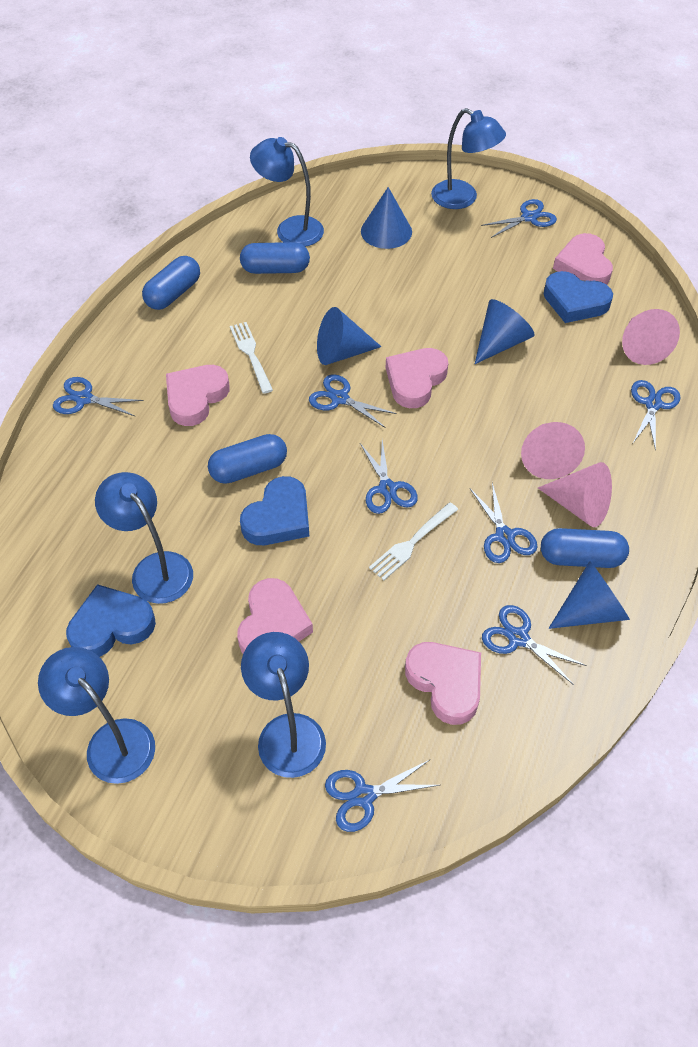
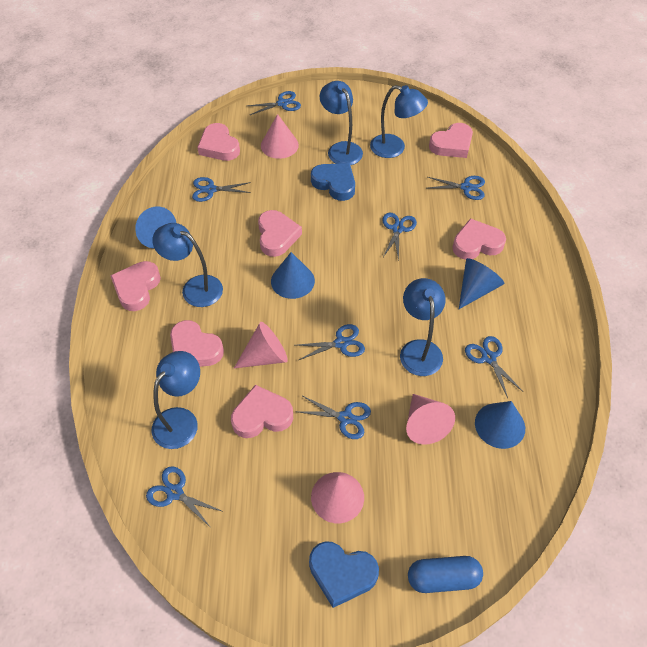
blue capsule: [142,256,200,310] [208,434,287,484] [240,242,310,274] [541,528,629,568] = 4 -> [408,556,483,593] = 1
blue heart: [66,584,156,657] [240,476,309,545] [544,271,613,323] = 3 -> [309,541,379,608] [311,163,355,201] = 2
pink cone: [521,422,585,479] [538,462,612,527] [622,309,680,365] = 3 -> [234,322,288,368] [261,114,299,159] [311,472,364,523] [406,394,455,445] = 4
pink heart: [166,365,230,426] [237,578,313,653] [386,348,448,408] [405,642,481,725] [553,233,613,285] = 5 -> [110,261,161,311] [170,320,224,367] [197,123,240,161] [231,385,293,438] [258,210,302,257] [429,123,473,158] [452,218,506,260] = 7
white fork: [230,322,273,394] [369,502,458,580] = 2 -> none = 0

